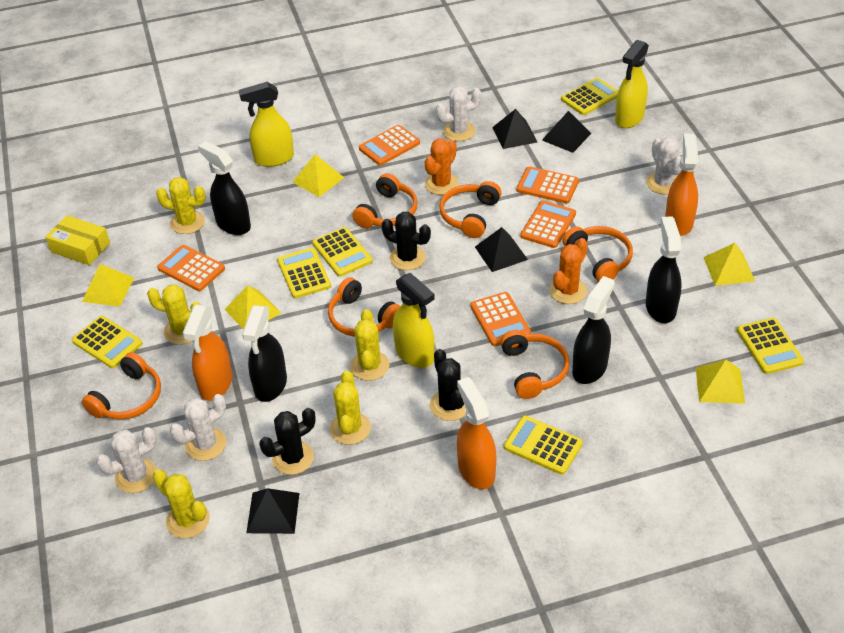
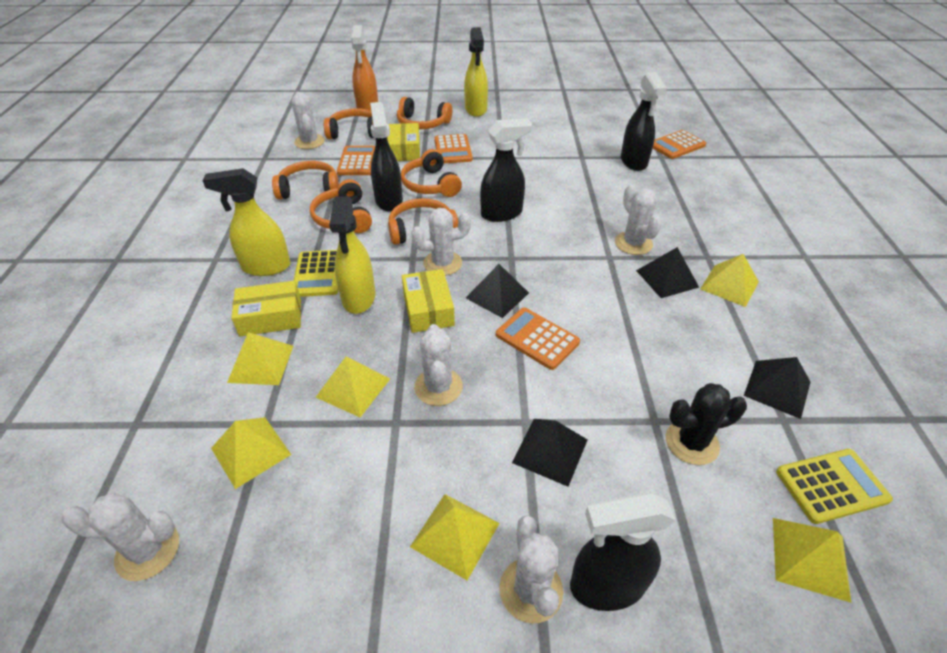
black cactus: [259,408,316,475] [382,212,431,270] [430,349,465,421] = 3 -> [666,383,747,465] = 1
orange cactus: [425,138,459,195] [549,238,588,304] = 2 -> none = 0
orange calculator: [157,245,225,291] [359,125,420,165] [470,292,531,346] [516,166,579,203] [520,200,576,248] = 5 -> [337,146,375,175] [434,134,473,163] [496,308,580,370] [653,130,706,159] = 4
orange spray bottle: [183,304,233,401] [457,377,496,489] [665,133,699,236] = 3 -> [351,25,378,111] = 1
white cactus: [96,427,157,493] [170,394,226,461] [436,86,482,141] [646,137,682,195] = 4 -> [62,493,179,581] [291,92,325,149] [411,208,471,276] [414,324,463,406] [499,516,563,623] [615,184,662,255] = 6
yellow box: [45,215,110,265] = 1 -> [231,281,301,337] [387,123,420,161] [402,269,455,333] = 3
yellow cactus: [147,284,200,345] [153,469,210,538] [156,177,206,234] [330,370,371,445] [350,309,390,381] = 5 -> none = 0
yellow calculator: [72,316,143,368] [277,248,331,298] [312,227,372,277] [504,415,583,475] [561,78,618,115] [737,318,804,374] = 6 -> [293,250,338,297] [776,449,893,524] = 2
yellow pyramid: [82,264,134,307] [224,285,281,330] [293,154,344,197] [696,359,745,404] [703,243,755,286] = 5 -> [211,417,291,489] [227,332,293,385] [316,357,390,417] [410,494,499,580] [700,254,759,307] [773,518,851,603] = 6

